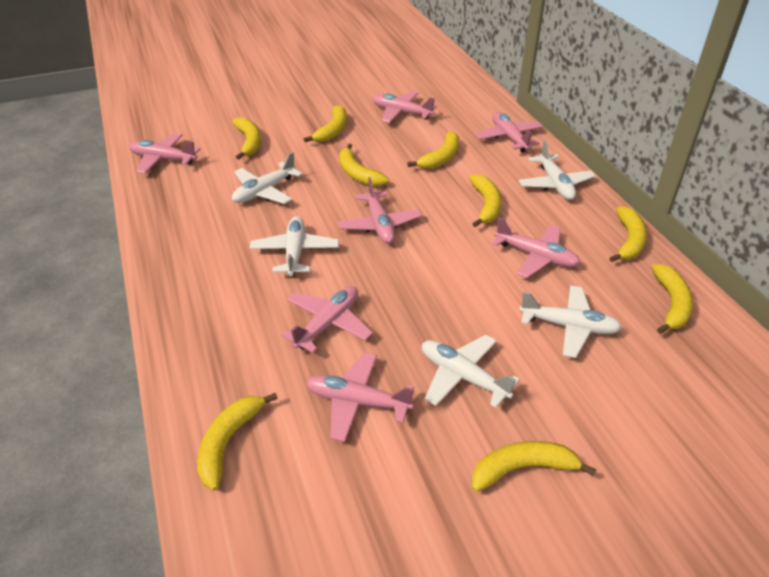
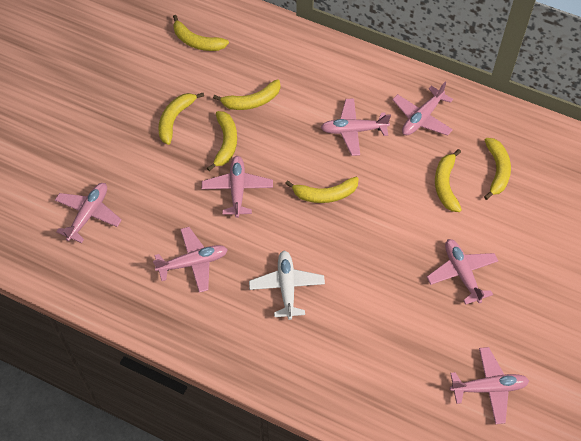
white plane: [232,152,303,204] [250,216,339,276] [422,335,520,408] [519,140,596,200] [519,285,622,358] = 5 -> [249,251,325,320] = 1
yellow banana: [197,392,278,490] [232,117,261,160] [304,105,347,142] [339,144,389,187] [407,131,459,169] [469,174,501,227] [471,441,596,492] [610,206,647,262] [652,264,693,334] = 9 -> [158,93,204,145] [173,15,229,51] [207,111,237,171] [213,79,280,110] [285,177,359,203] [435,149,462,212] [484,138,511,200] = 7

